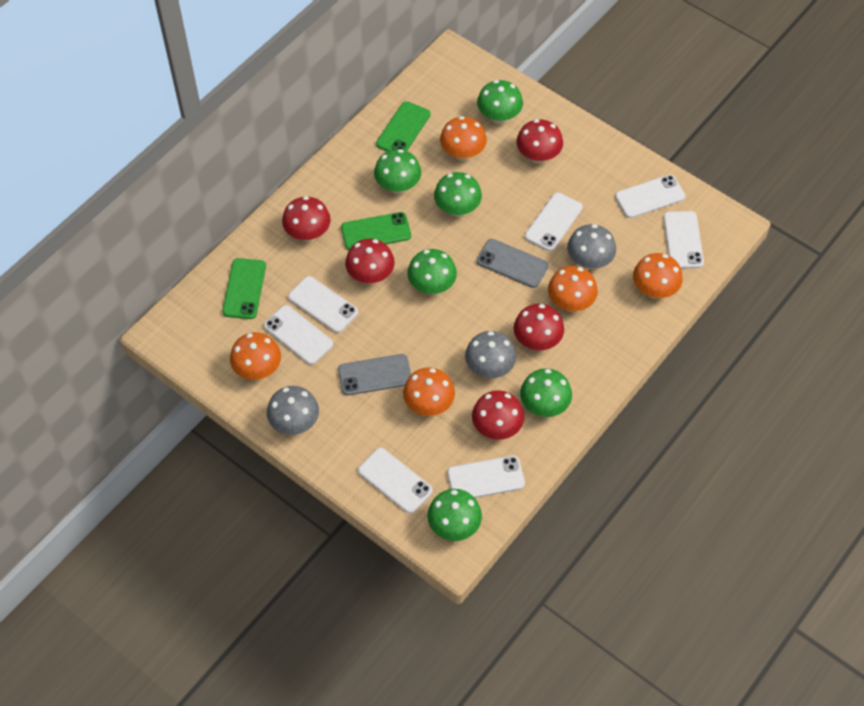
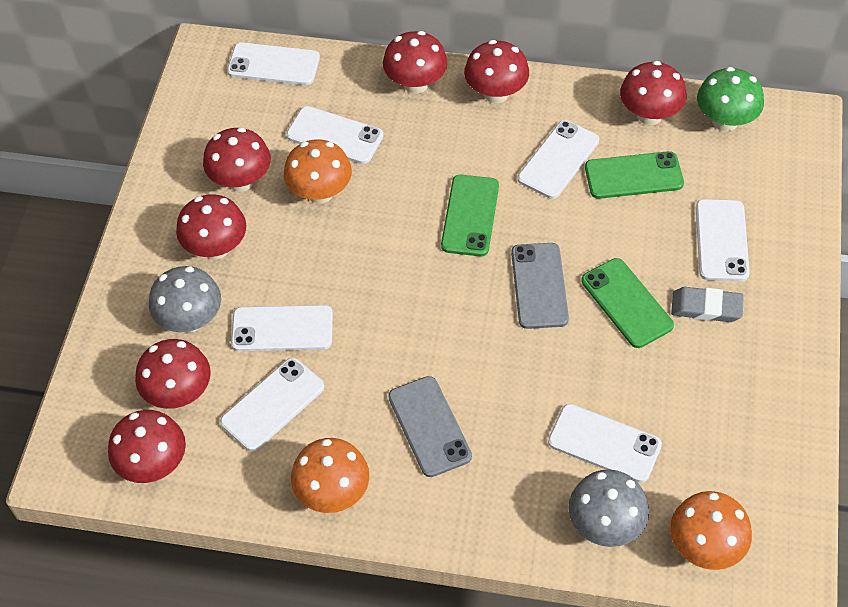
green mushroom: [374,149,421,194] [407,249,457,295] [427,489,482,541] [434,172,482,217] [477,80,523,124] [520,368,572,417] = 6 -> [697,67,764,131] = 1
grey eraser: none = 0 -> [671,287,744,322] = 1
grey mushroom: [267,386,319,435] [465,331,516,378] [567,224,616,270] = 3 -> [149,266,221,332] [568,469,649,547] = 2
orange mushroom: [230,332,281,380] [403,367,455,416] [440,116,487,161] [548,266,598,311] [633,253,683,299] = 5 -> [284,139,352,204] [291,438,369,513] [670,491,752,570] = 3
red mushroom: [282,196,331,242] [345,239,395,284] [472,390,524,440] [514,304,564,350] [517,119,563,164] = 5 -> [108,410,186,483] [135,339,211,409] [176,194,246,259] [203,127,271,192] [383,31,447,94] [464,40,529,103] [620,61,687,125] = 7

